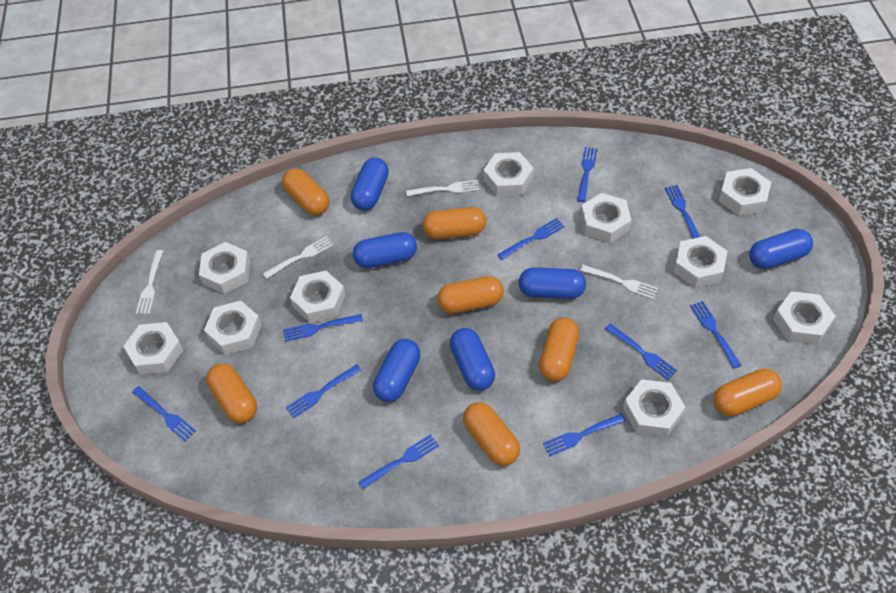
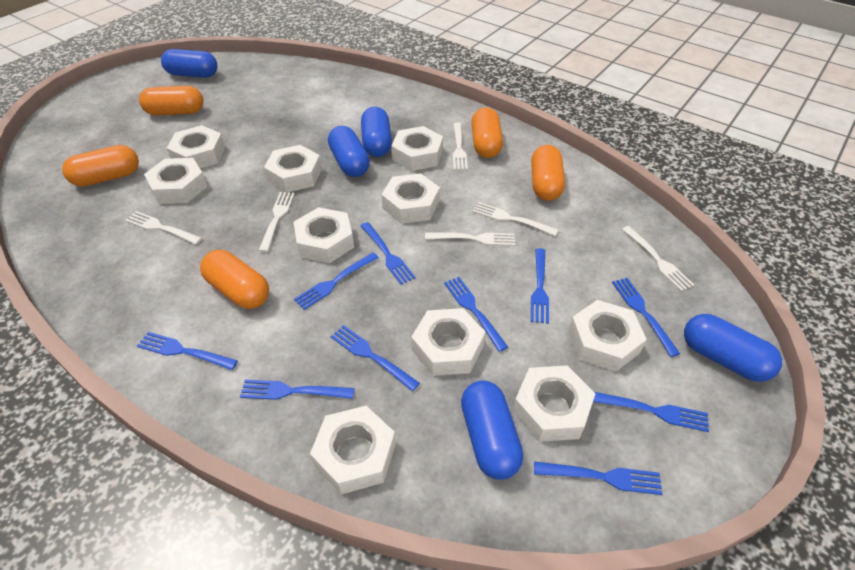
blue capsule: [351,158,389,211] [353,232,417,268] [373,339,420,402] [450,328,495,391] [519,268,586,299] [749,229,813,269] = 6 -> [161,49,217,78] [328,126,370,177] [361,107,392,157] [461,380,523,480] [684,314,782,382] = 5
orange capsule: [206,364,257,423] [282,168,329,215] [423,207,486,239] [437,276,504,314] [463,402,520,466] [539,318,579,381] [713,369,782,416] = 7 -> [62,145,139,187] [139,86,204,116] [200,250,269,309] [471,107,503,158] [531,145,565,201] = 5
white fork: [136,250,163,314] [263,236,333,279] [406,180,479,196] [580,265,658,299] = 4 -> [125,211,202,244] [258,192,294,252] [425,232,515,246] [453,123,468,170] [472,202,558,236] [622,226,694,291] = 6

